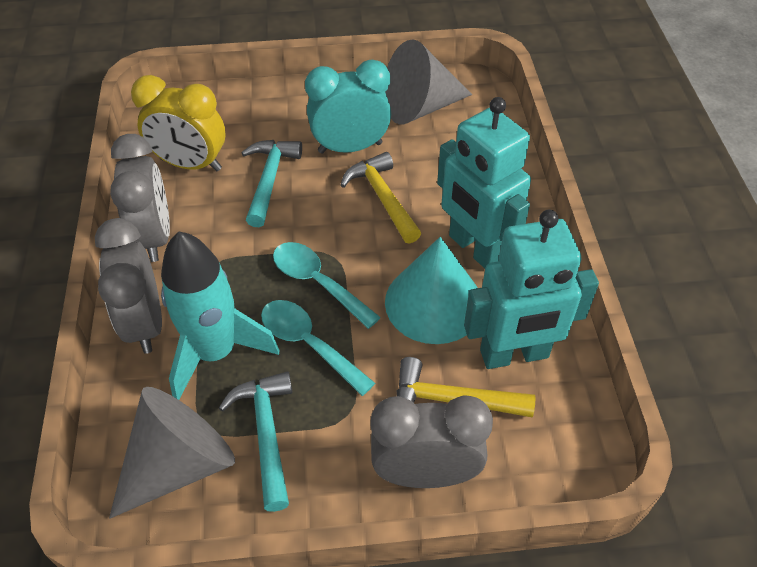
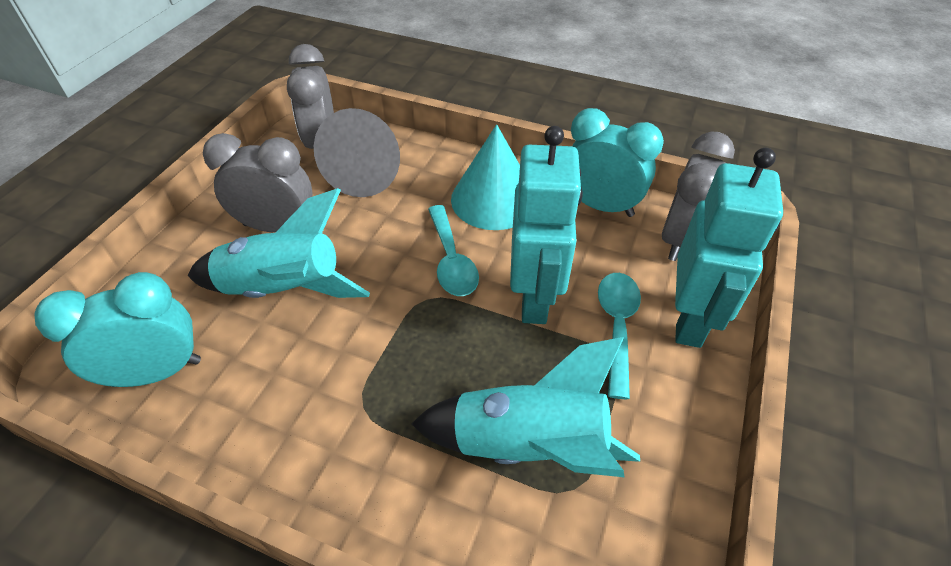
grey cone: [109,387,235,519] [385,39,472,124] = 2 -> [314,108,400,197] = 1
turquoise clock: [305,60,391,154] = 1 -> [35,272,201,387] [571,108,664,217] = 2
turquoise hammer: [219,371,292,512] [241,140,302,227] = 2 -> none = 0
turquoise rocket: [161,232,279,400] = 1 -> [188,188,370,298] [412,337,640,477] = 2
yellow clock: [131,75,225,171] = 1 -> none = 0
yellow hammer: [340,152,421,244] [396,357,536,417] = 2 -> none = 0

